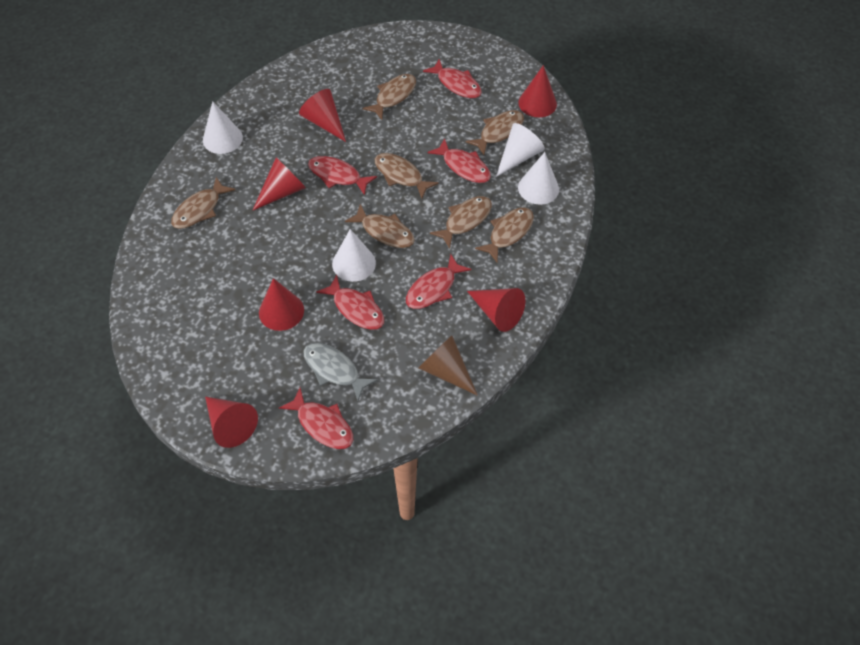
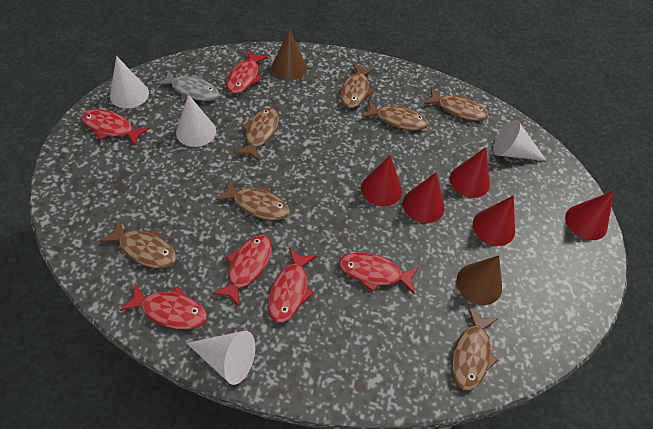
brown cone: [418,335,478,396] = 1 -> [272,29,307,80] [457,255,502,305] = 2
red cone: [205,397,258,448] [252,158,306,211] [259,278,304,331] [299,89,346,142] [467,288,525,332] [518,65,557,117] = 6 -> [361,155,402,206] [403,172,444,223] [450,147,490,198] [473,196,515,246] [565,191,614,240] = 5

